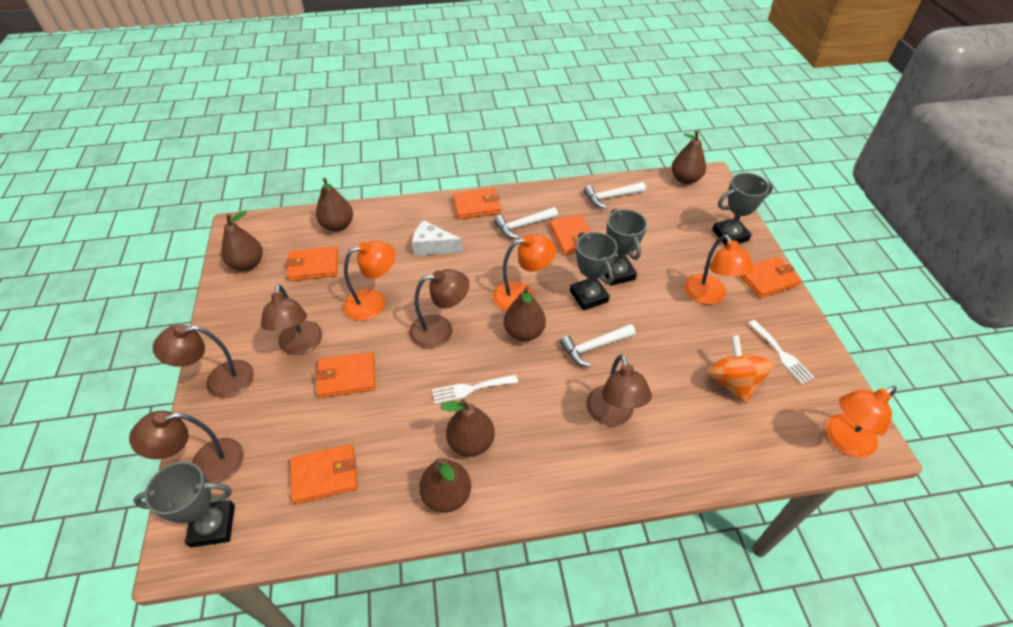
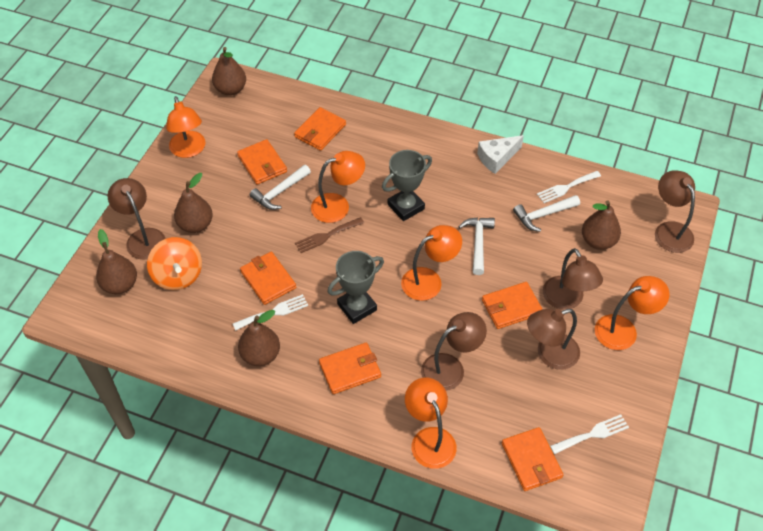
brown fork: none = 0 -> [295,217,364,253] = 1
brown pear: [221,211,263,271] [316,178,353,232] [419,458,471,513] [440,399,495,457] [504,286,546,341] [671,131,706,184] = 6 -> [96,229,137,294] [174,173,213,233] [212,47,246,96] [238,310,280,366] [582,201,621,250] = 5
grey trophy: [133,461,235,548] [570,232,617,311] [604,209,647,286] [712,173,773,246] = 4 -> [328,251,384,324] [382,150,432,221] = 2
orange lamp: [343,241,396,321] [493,234,556,311] [684,234,754,304] [826,386,897,457] = 4 -> [166,96,206,158] [311,151,365,223] [401,225,462,301] [405,378,457,469] [595,276,670,350] = 5
white fork: [432,375,518,404] [748,320,815,384] = 2 -> [233,294,308,331] [537,171,601,203] [550,415,629,454] = 3

